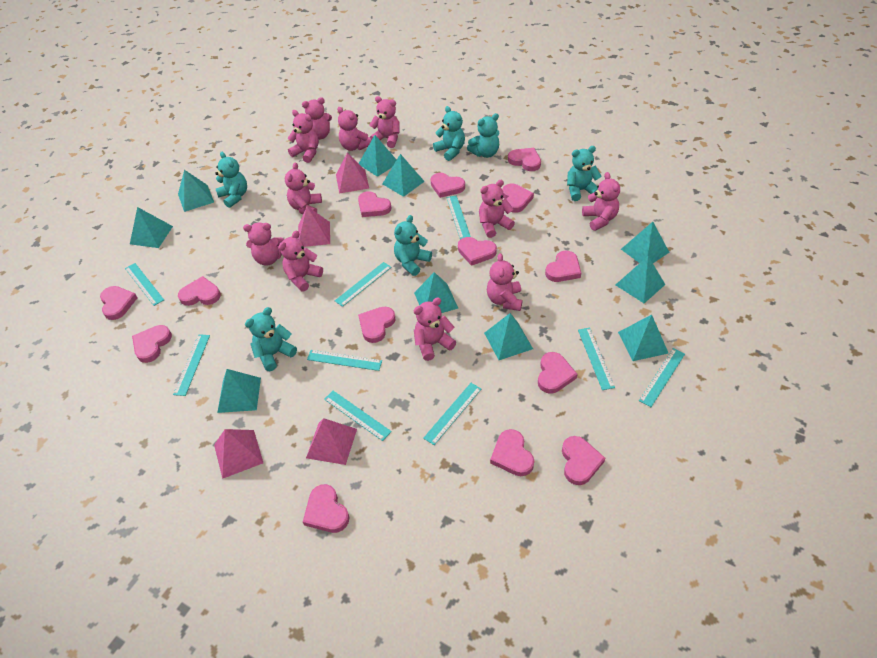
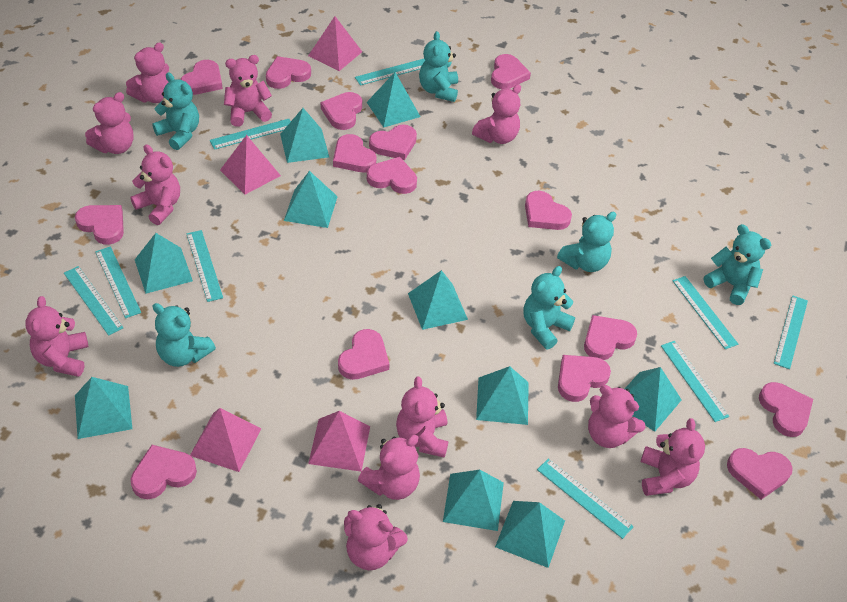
pink heart: [100,286,137,320] [132,325,172,363] [178,276,221,306] [303,484,349,533] [358,191,391,217] [358,307,396,343] [431,173,465,198] [458,237,497,266] [490,429,534,476] [502,183,534,213] [508,148,541,171] [538,352,578,393] [545,251,581,282] [562,436,605,485] = 14 -> [75,205,124,245] [130,445,197,499] [180,60,223,95] [266,56,311,89] [321,92,362,130] [333,134,376,172] [338,329,390,380] [367,157,417,194] [369,124,417,160] [491,54,531,89] [525,191,572,230] [558,355,611,402] [584,315,637,360] [727,448,793,500] [759,382,813,437] = 15

